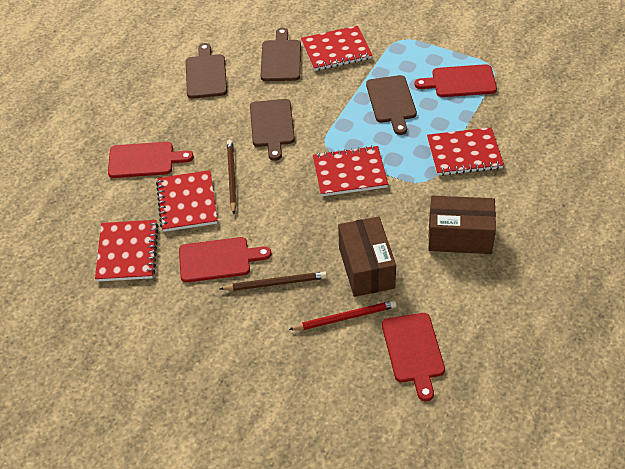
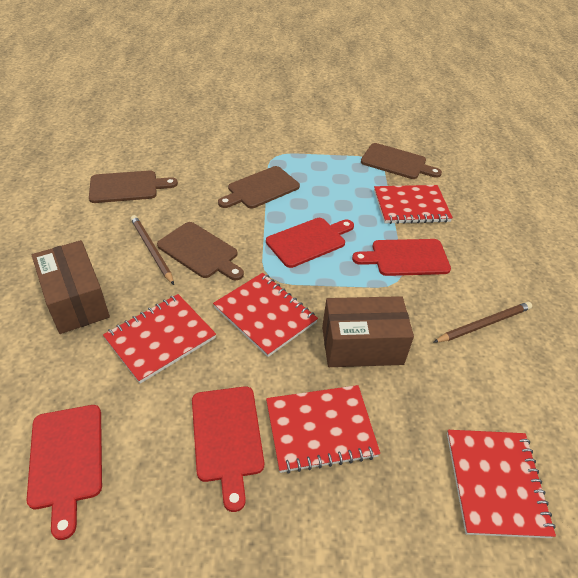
red pencil: [289,300,397,330] = 1 -> none = 0

